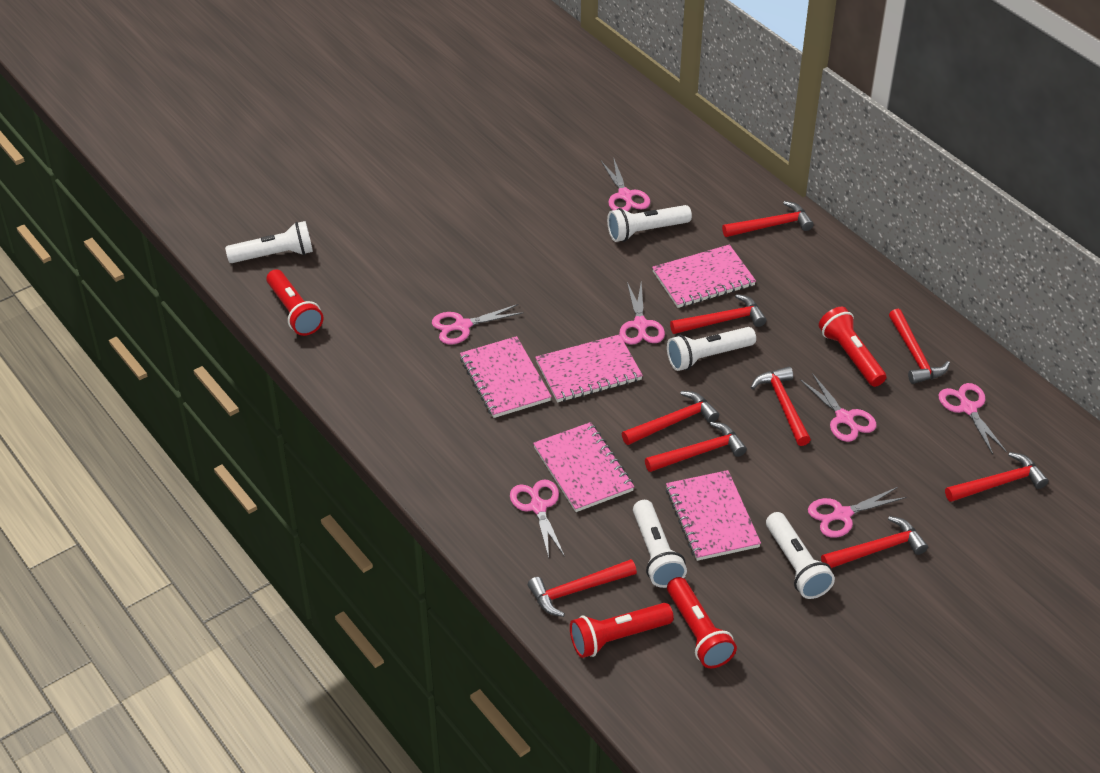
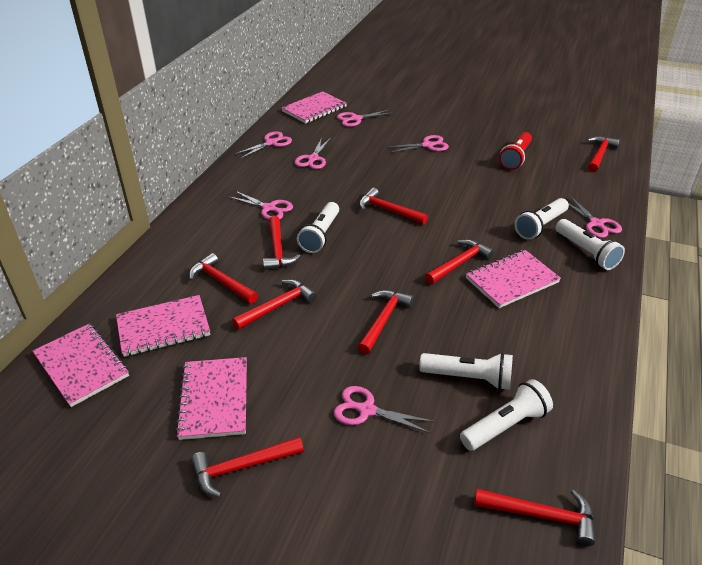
red flashlight: [266,270,323,336] [570,603,674,658] [667,577,737,668] [819,307,886,387] = 4 -> [499,132,532,170] = 1

